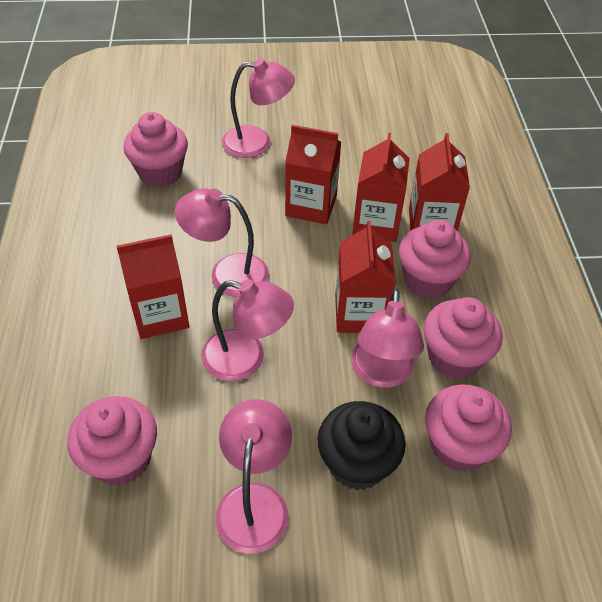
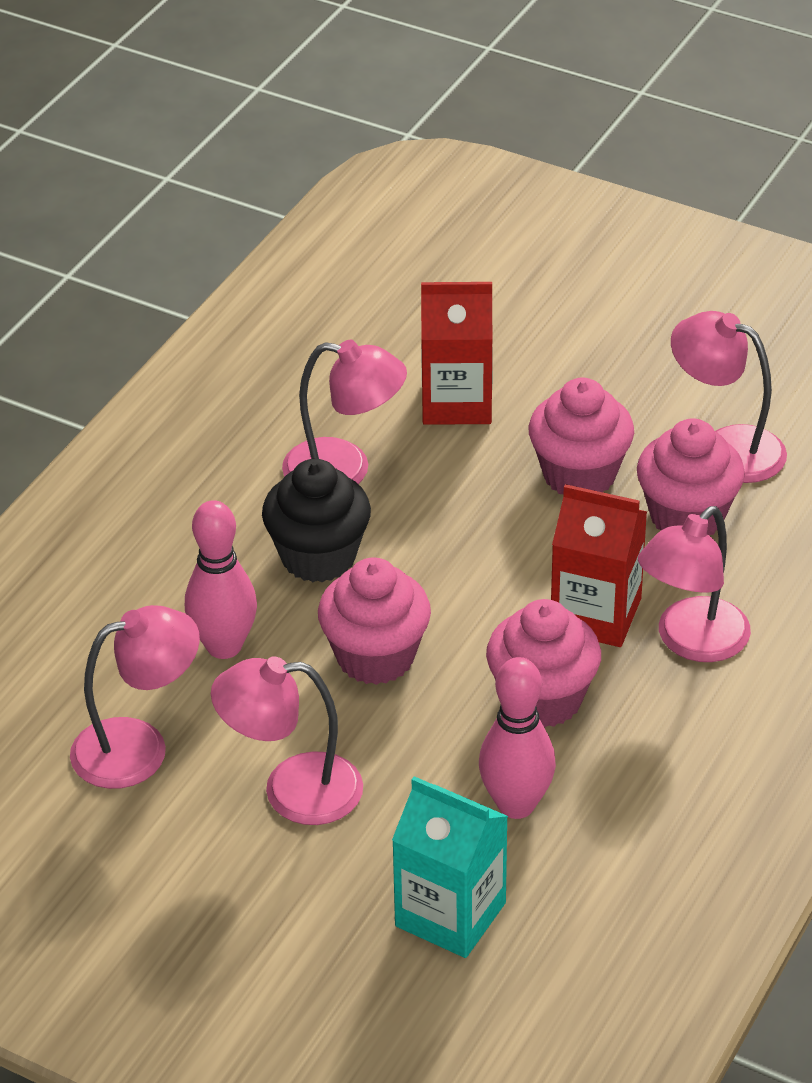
pink bowling pin: none = 0 -> [185,500,257,659] [479,657,556,819] = 2
pink cupcake: [67,396,157,486] [123,112,188,187] [399,220,471,299] [423,297,503,379] [425,384,512,472] = 5 -> [318,557,431,685] [486,599,601,728] [528,378,634,494] [637,418,745,535] = 4
red carton: [117,234,189,339] [285,125,341,224] [335,221,396,333] [352,133,410,242] [409,133,470,231] = 5 -> [421,282,493,425] [551,484,647,647] = 2
turquoise carton: none = 0 -> [392,776,508,958] = 1

